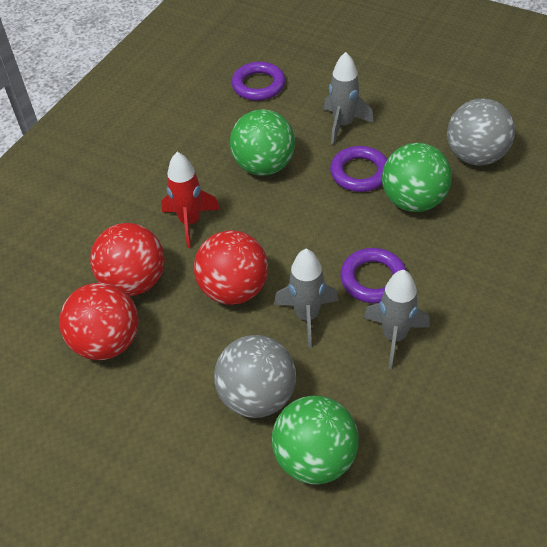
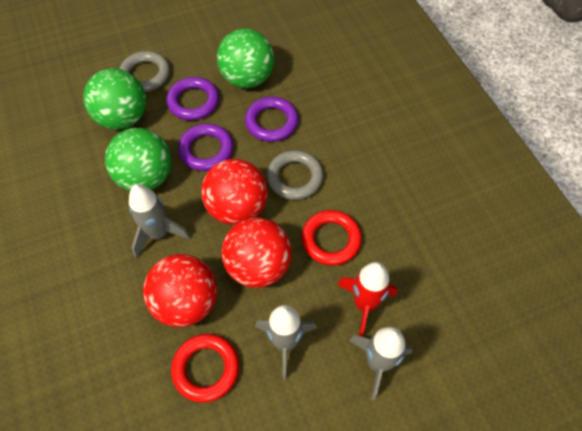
grey ball: [214,335,296,418] [447,98,515,166] = 2 -> none = 0
grey ring: none = 0 -> [119,51,170,92] [267,150,323,200] = 2
red ring: none = 0 -> [171,334,239,403] [301,210,362,266] = 2

